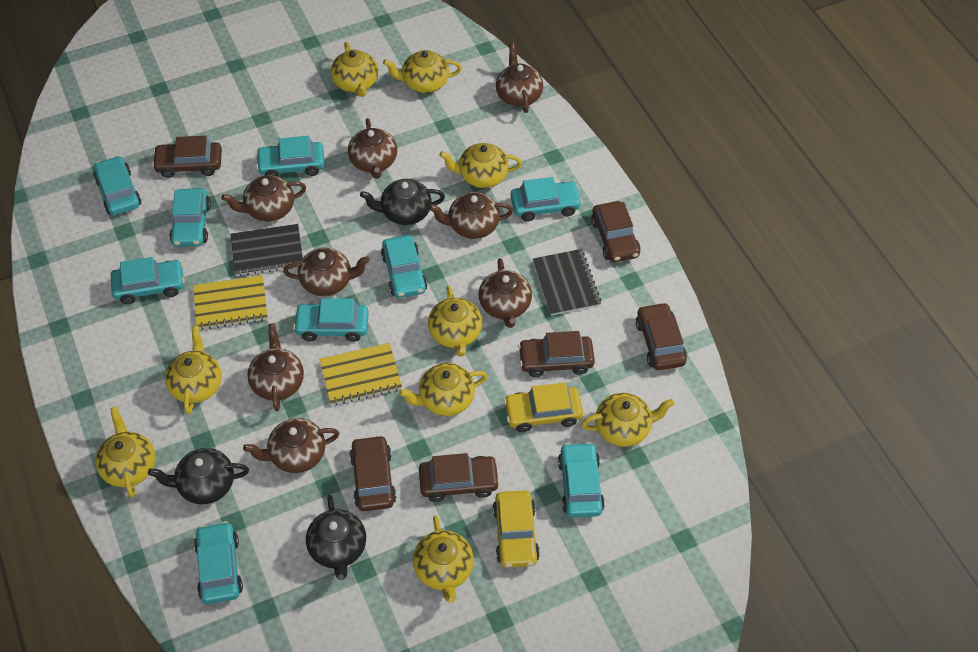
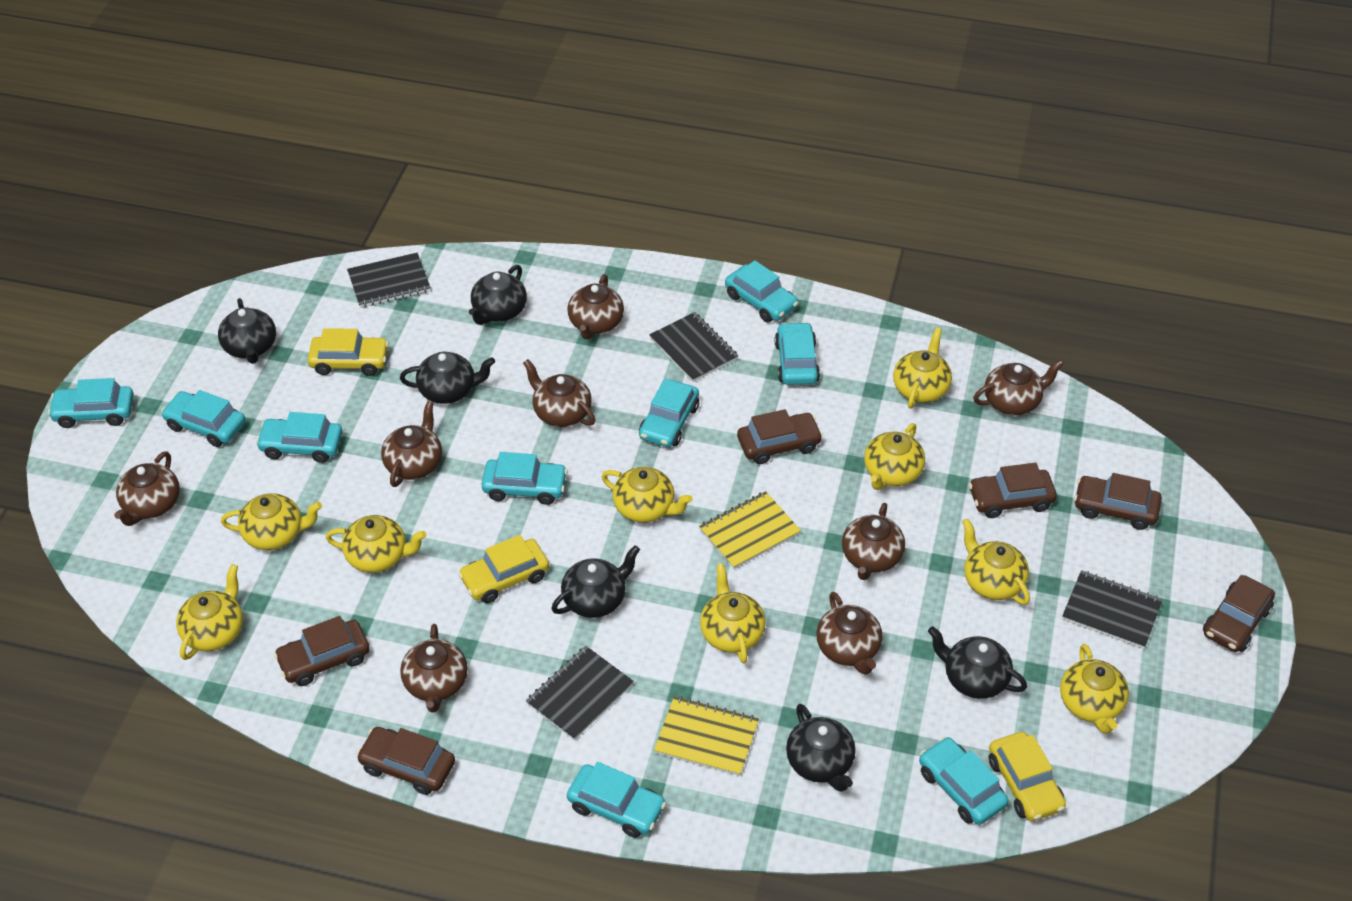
black notebook: [231,224,303,276] [533,249,601,316] = 2 -> [347,253,431,308] [526,646,634,740] [649,312,738,382] [1062,570,1163,649] = 4
black teapot: [148,448,249,504] [306,495,366,580] [360,179,445,225] = 3 -> [218,298,276,364] [400,352,495,404] [469,265,527,325] [552,545,640,618] [786,704,856,792] [928,626,1027,699] = 6
yellow car: [493,490,540,568] [504,382,583,432] = 2 -> [308,328,389,376] [458,535,549,603] [989,732,1066,821] = 3

